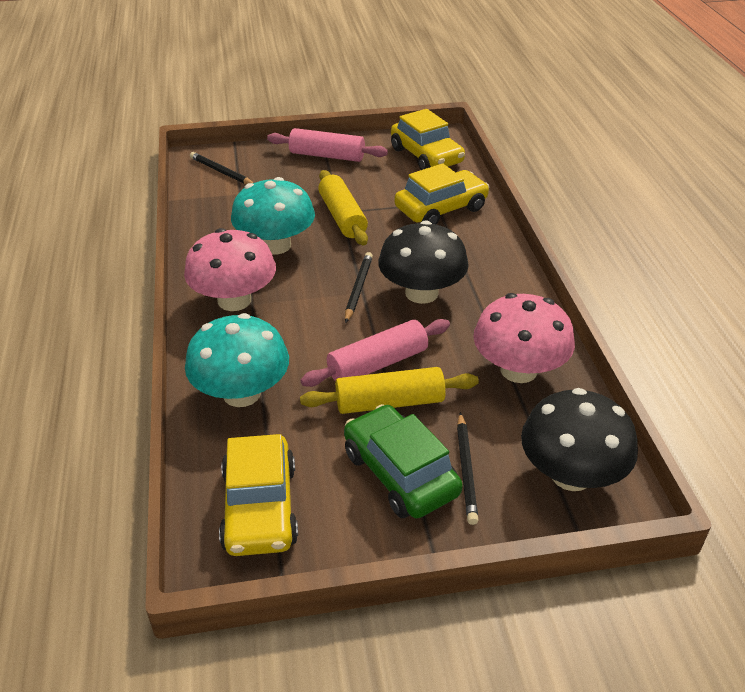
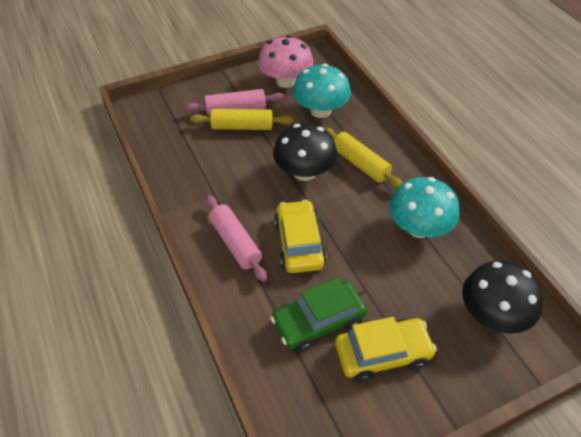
black pencil: [190,152,253,184] [345,252,373,323] [457,412,479,525] = 3 -> none = 0
pink mushroom: [184,228,276,311] [473,293,575,383] = 2 -> [258,35,313,88] = 1
yellow car: [219,434,298,556] [391,109,465,170] [394,163,490,224] = 3 -> [274,200,327,273] [335,317,437,382] = 2

